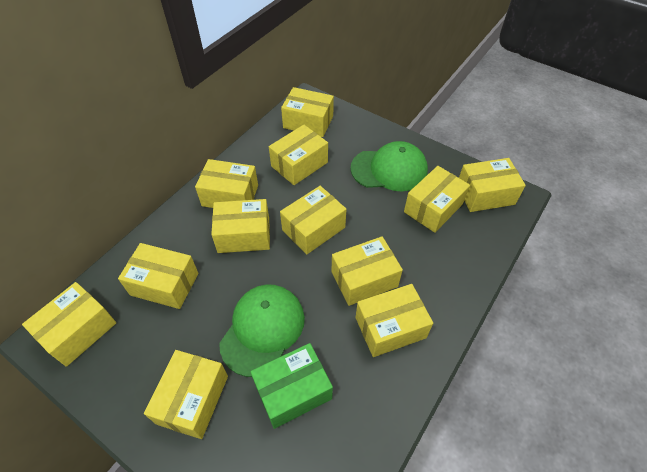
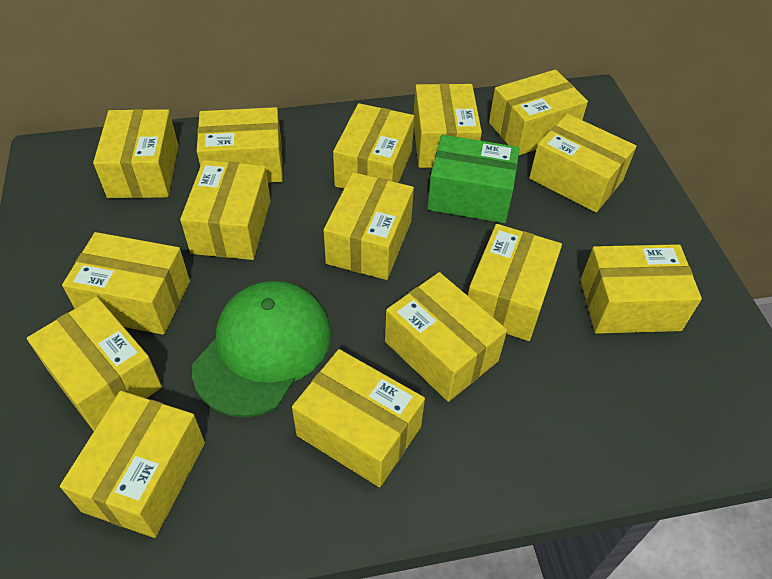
green cap: [219,284,305,377] [350,141,428,191] = 2 -> [192,281,331,417] = 1
yellow box: [22,282,116,367] [118,243,198,309] [144,350,228,439] [195,159,258,208] [211,199,270,253] [269,125,328,185] [280,186,346,255] [281,87,334,137] [331,236,403,306] [356,284,433,357] [404,166,470,233] [459,158,526,212] = 12 -> [27,296,162,431] [60,391,205,538] [62,232,190,335] [93,109,178,198] [180,160,271,260] [197,107,283,183] [292,349,425,487] [323,172,414,280] [333,103,414,189] [385,272,507,402] [414,83,482,168] [468,224,562,341] [489,70,588,155] [529,114,636,212] [581,244,702,334] = 15

